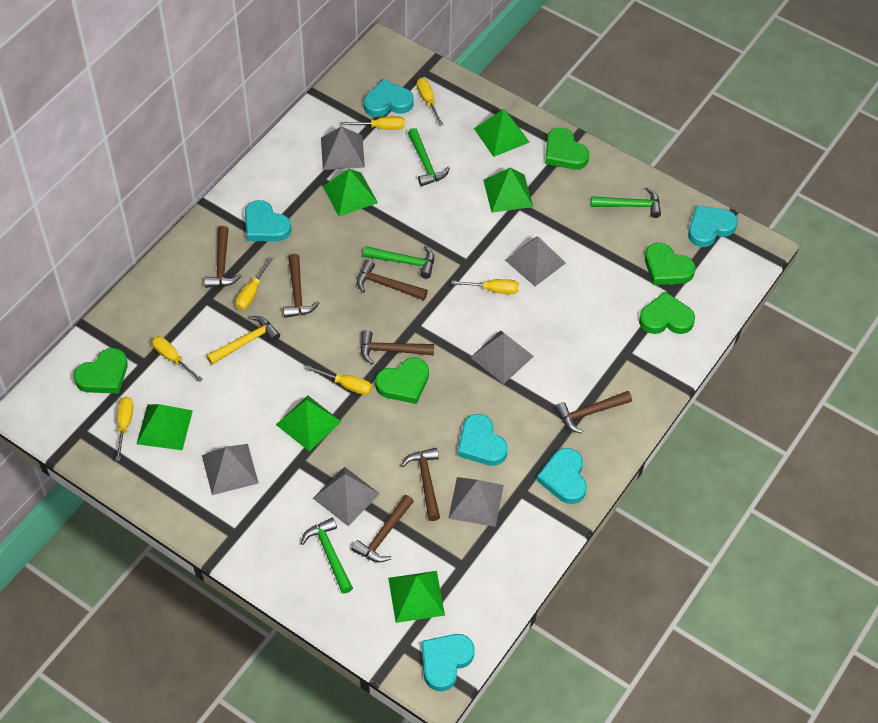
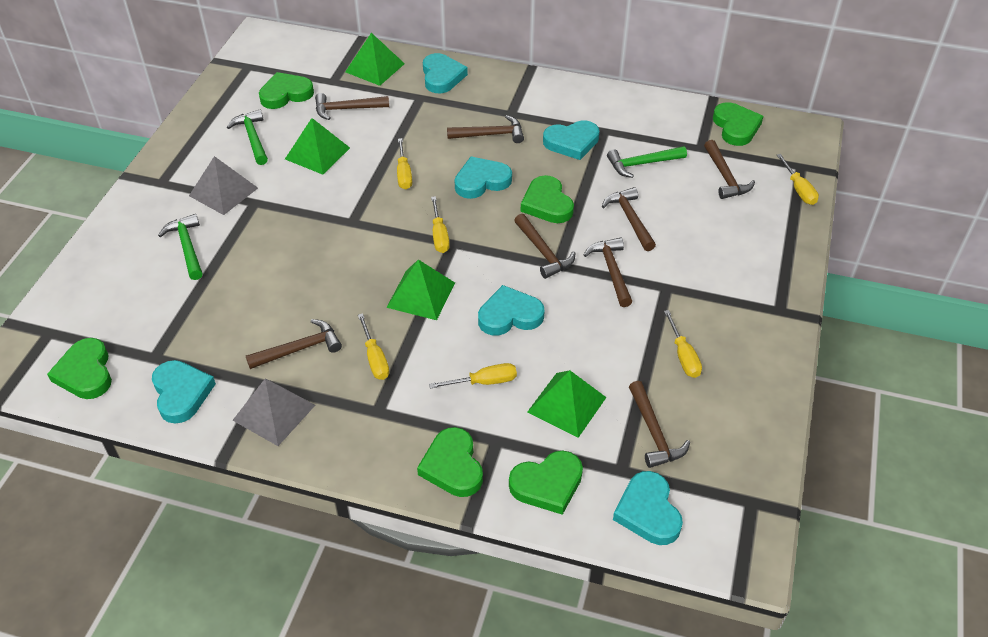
brown hammer: [204,226,241,288] [283,254,319,318] [351,495,414,562] [357,260,428,300] [360,330,434,365] [401,448,440,521] [555,391,632,434] = 7 -> [246,319,342,369] [315,93,389,120] [447,115,524,143] [514,214,575,279] [584,237,632,307] [602,187,656,251] [629,381,690,468] [704,140,755,199] = 8
green hammer: [301,517,353,594] [363,246,434,279] [408,128,450,186] [590,187,661,218] = 4 -> [158,214,203,280] [227,110,268,165] [607,146,687,178] = 3
green heart: [74,348,128,394] [375,357,429,404] [545,128,589,170] [639,292,695,334] [645,243,695,285] = 5 -> [47,338,112,399] [259,72,314,109] [417,427,483,497] [509,451,583,515] [521,175,574,223] [713,102,763,146] = 6
green pyramid: [137,404,193,450] [276,395,342,452] [323,169,378,217] [388,571,445,623] [474,109,530,157] [483,168,533,213] = 6 -> [285,118,350,175] [345,33,405,86] [386,260,455,320] [527,370,607,438] = 4
grey pyramid: [202,444,258,495] [313,467,380,526] [321,126,365,170] [448,477,504,527] [470,330,534,384] [505,237,566,286] = 6 -> [189,156,258,215] [232,379,315,446] = 2
yellow hammer: [206,316,280,365] = 1 -> none = 0
yellow screwdriver: [115,397,133,461] [152,336,203,382] [236,257,273,310] [305,365,372,395] [341,116,405,130] [417,78,443,126] [451,279,519,294] = 7 -> [358,313,389,380] [397,138,412,189] [429,363,517,389] [431,196,450,253] [664,310,702,378] [777,154,819,205] = 6

